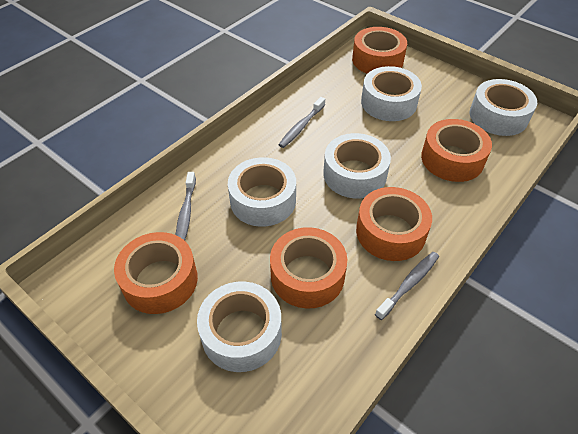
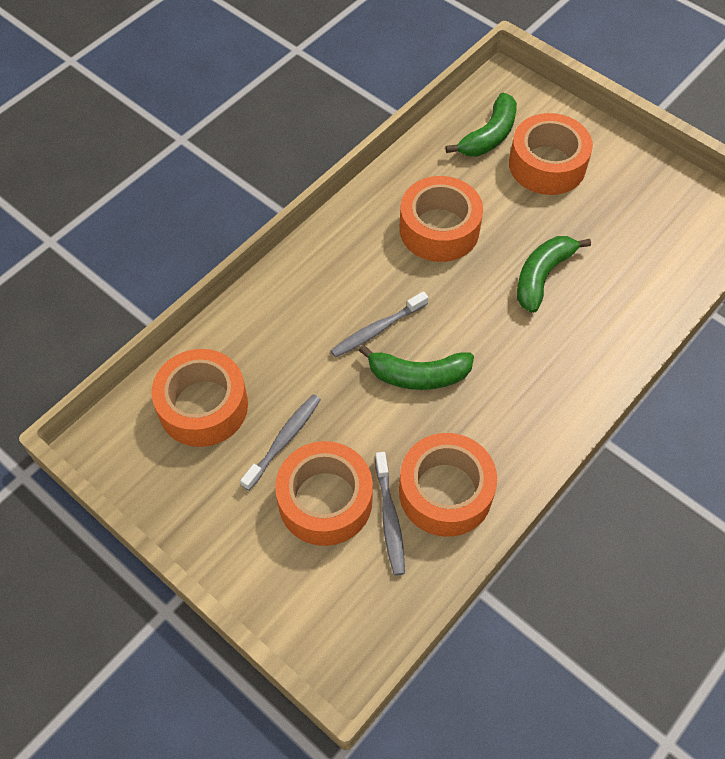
green banana: none = 0 -> [358,345,474,390] [445,93,517,156] [517,236,591,313] = 3
white tape: [197,281,282,372] [228,157,296,227] [323,133,391,198] [361,66,422,121] [469,79,537,136] = 5 -> none = 0

